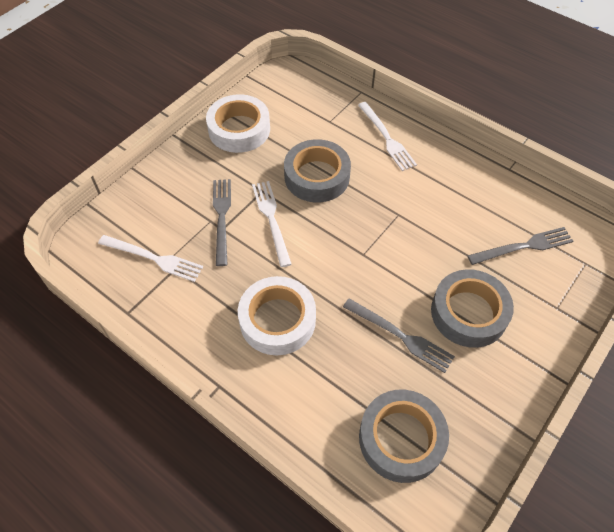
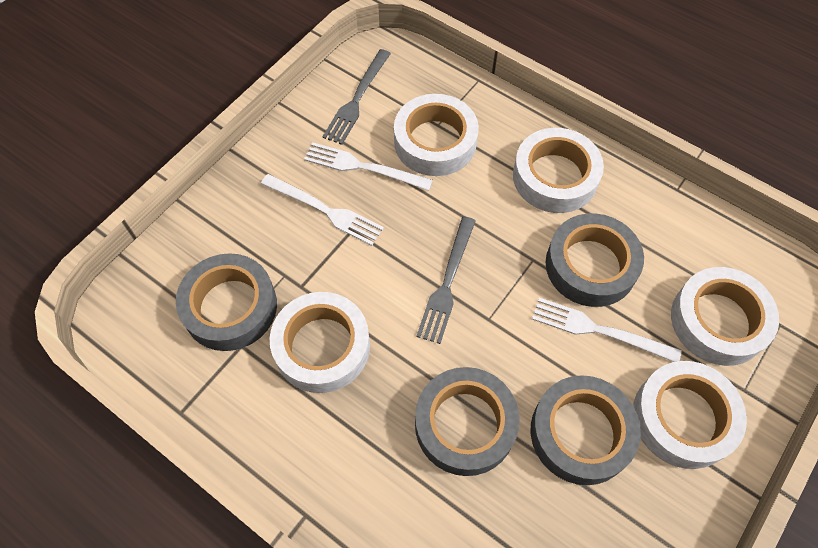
grey fork: [213,179,231,266] [343,298,455,373] [468,227,573,265] = 3 -> [322,49,391,145] [416,216,476,344] = 2
grey tape: [284,139,351,202] [359,390,449,483] [431,269,514,348] = 3 -> [176,253,277,351] [415,367,520,476] [531,375,641,485] [546,213,644,307] = 4
white tape: [206,94,270,153] [238,276,316,355] = 2 -> [270,292,370,393] [394,94,479,176] [513,128,604,213] [633,361,747,469] [671,267,779,366] = 5

